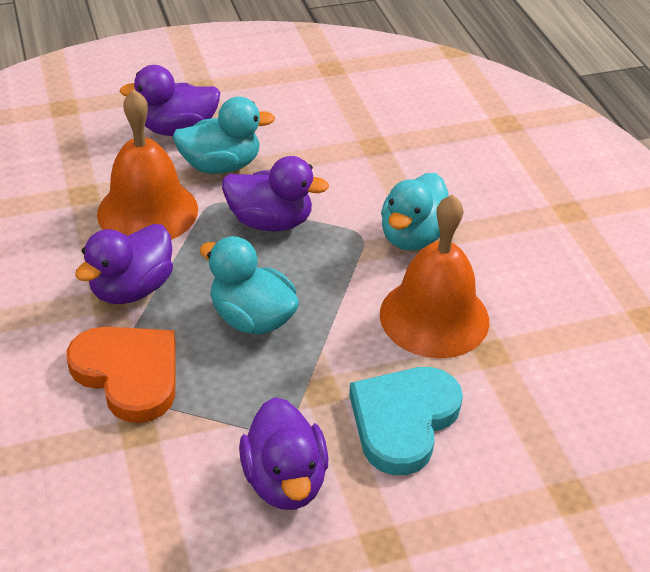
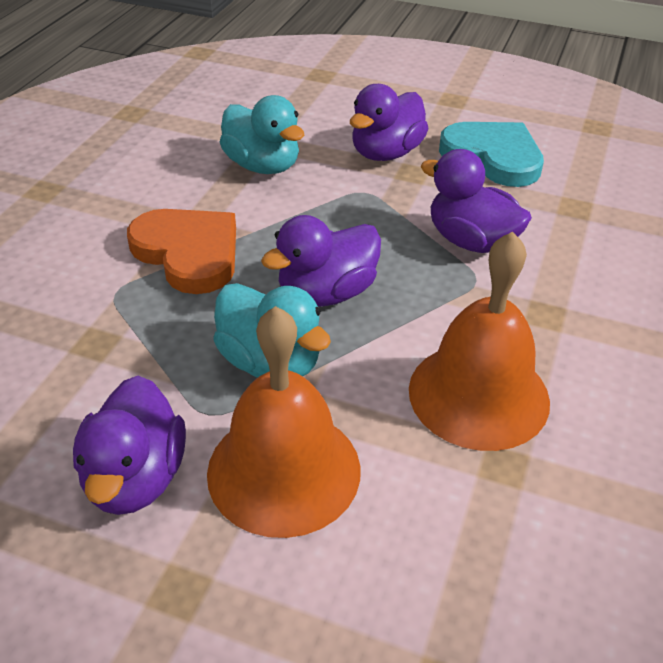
turquoise duck: [172,97,275,174] [199,236,299,335] [381,173,449,251] = 3 -> [213,283,331,378] [220,95,304,174] = 2

